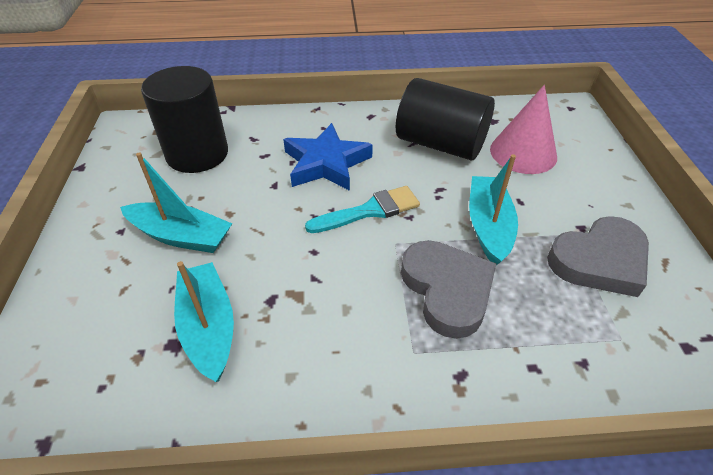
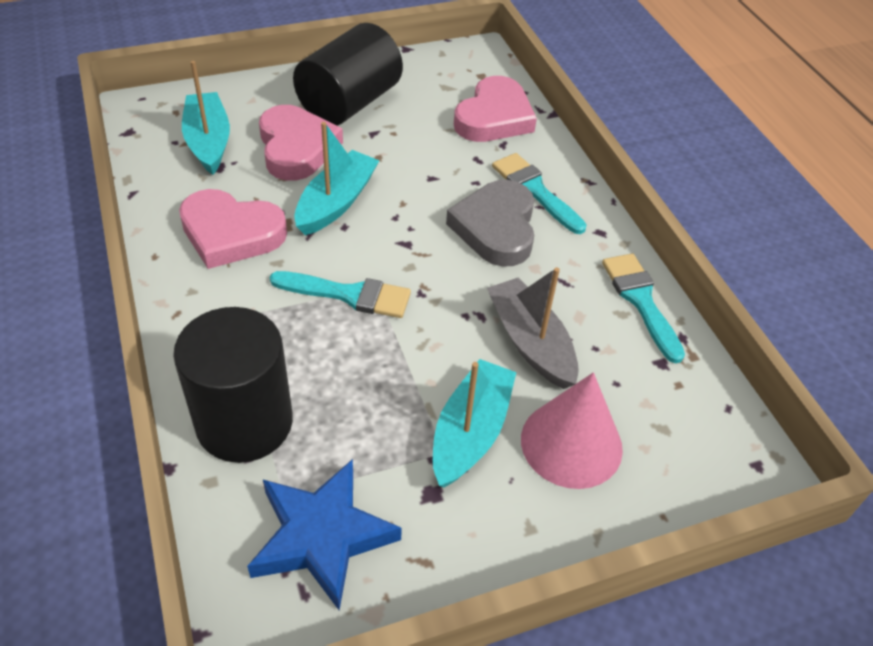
grey boat: none = 0 -> [487,267,579,389] = 1
grey heart: [401,240,496,339] [547,216,649,297] = 2 -> [446,180,534,267] = 1
pink heart: none = 0 -> [179,189,287,269] [259,105,343,181] [454,76,537,142] = 3
turquoise brush: [305,186,420,233] = 1 -> [270,271,411,318] [492,153,587,234] [602,253,685,363] = 3

